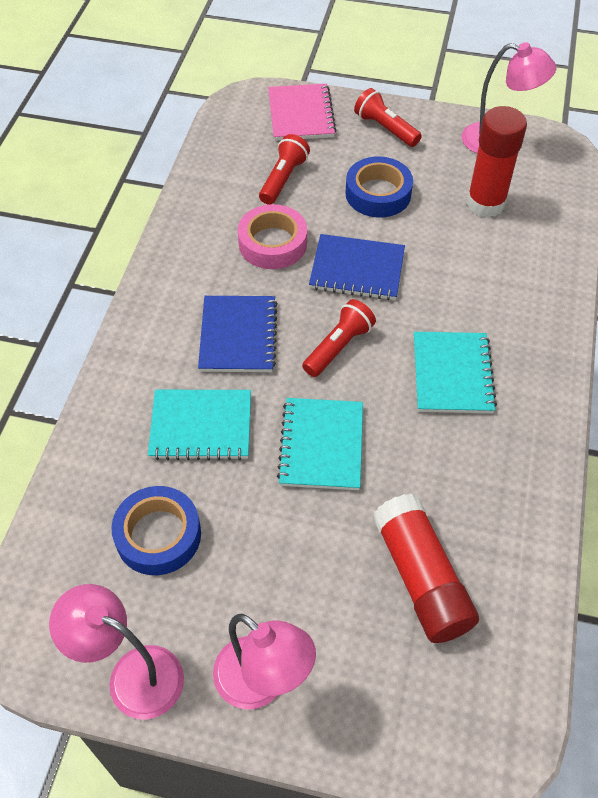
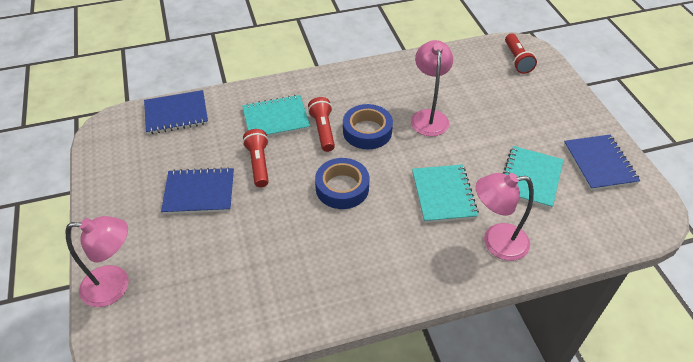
blue notebook: [198,296,278,372] [309,234,405,300] = 2 -> [144,90,208,134] [161,167,234,214] [564,135,640,191] = 3
pink notebook: [268,84,336,141] = 1 -> none = 0
pink tape: [238,204,307,269] = 1 -> none = 0
red glue stick: [372,493,479,643] [466,106,527,218] = 2 -> none = 0

